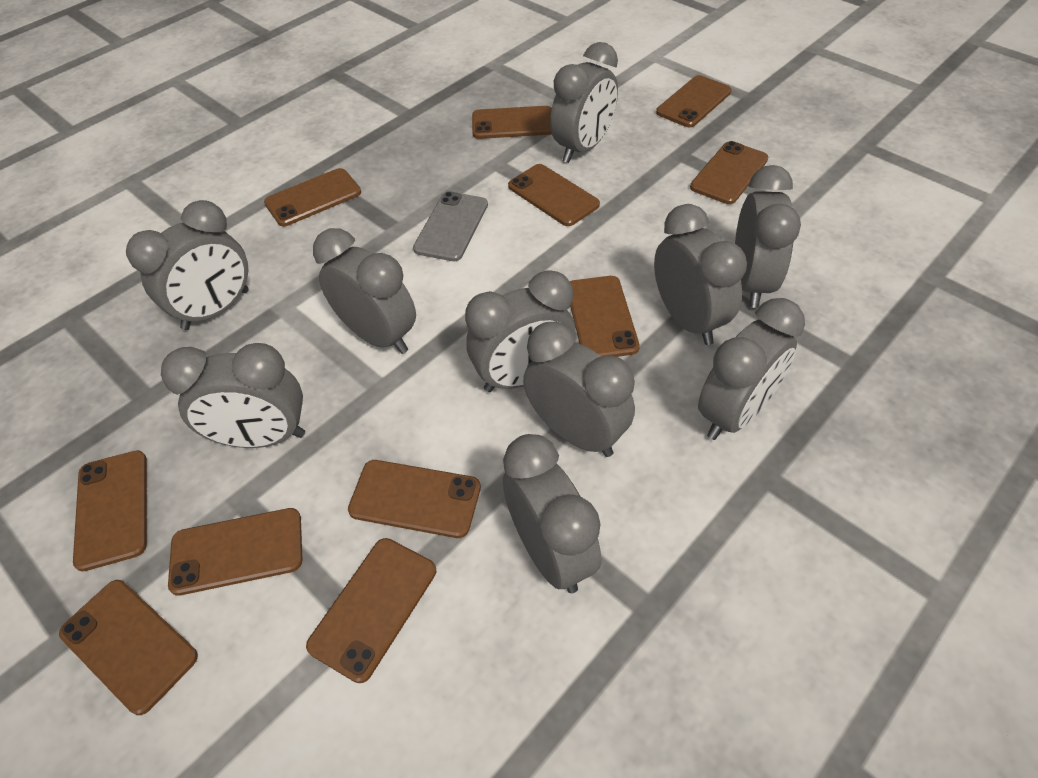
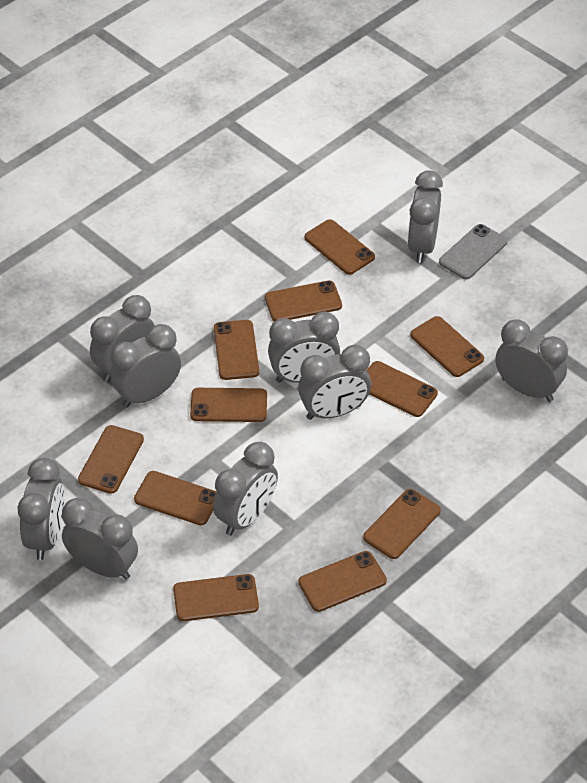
grey clock: [126,200,249,330] [161,343,305,448] [313,228,416,354] [465,270,576,392] [503,434,602,593] [523,322,635,457] [550,42,618,163] [654,204,747,345] [698,298,805,440] [735,165,801,308] = 10 -> [18,458,65,560] [62,498,138,580] [90,295,155,382] [110,324,181,407] [213,442,278,536] [268,312,340,383] [298,345,371,420] [407,170,443,263] [496,319,568,402] = 9

